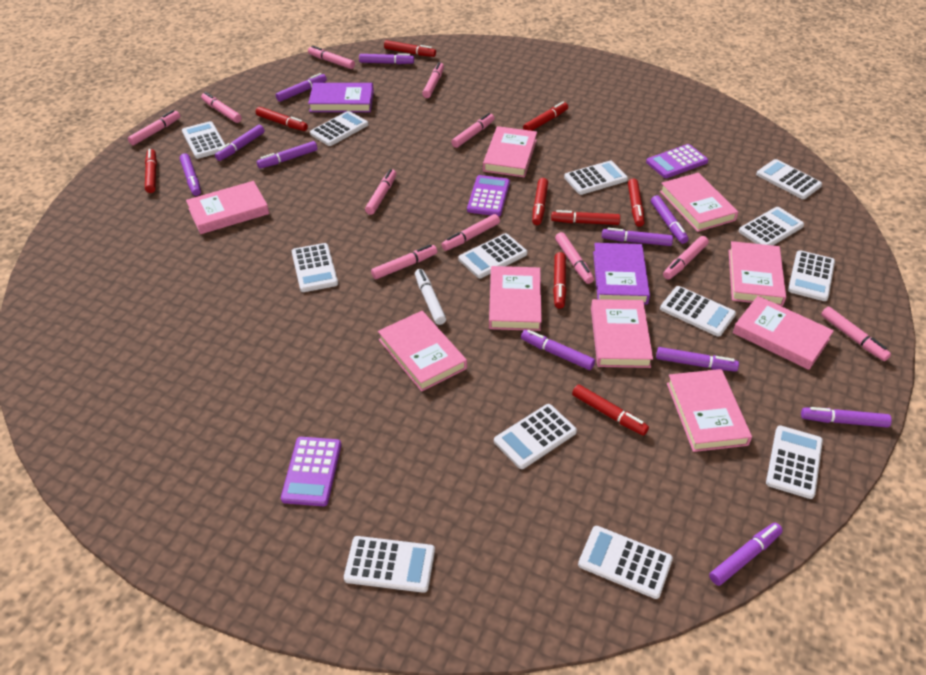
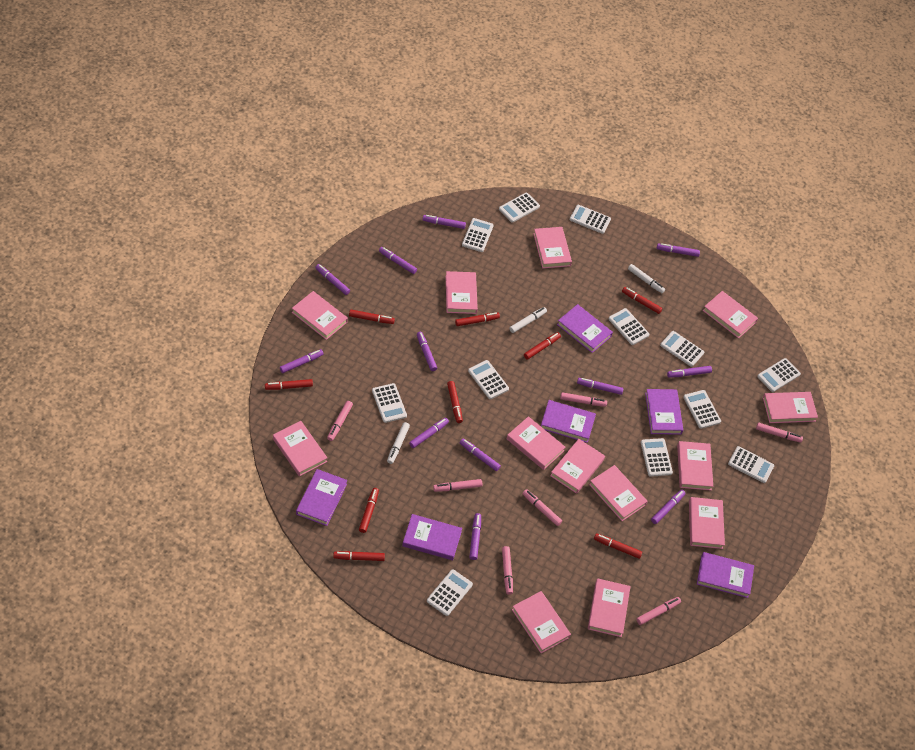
pink book: [186,181,269,234] [378,311,467,392] [483,126,537,177] [489,266,542,331] [591,299,653,368] [660,173,738,232] [667,369,752,452] [729,241,786,306] [733,296,834,370] = 9 -> [273,421,327,476] [292,291,348,340] [446,271,478,314] [507,416,565,470] [512,591,571,653] [533,227,572,268] [550,439,605,494] [588,578,631,637] [589,465,648,521] [677,441,713,490] [689,497,725,549] [703,291,758,338] [763,392,818,423] = 13
pink marker: [128,110,180,145] [201,92,242,123] [308,46,355,69] [365,169,396,215] [371,244,437,279] [422,62,444,98] [441,214,500,251] [451,113,495,148] [555,232,594,284] [663,236,709,280] [821,307,891,361] = 11 -> [327,401,353,441] [433,479,482,492] [502,546,513,595] [523,489,562,526] [560,392,607,407] [636,597,681,625] [756,423,803,443] = 7
purple book: [308,83,374,112] [593,243,650,304] = 2 -> [296,469,347,526] [402,514,462,560] [541,400,596,443] [557,304,613,353] [645,389,683,435] [697,552,754,598] = 6
purple calculator: [281,437,341,506] [467,175,510,216] [646,144,708,178] = 3 -> none = 0
purple marker: [180,153,201,196] [215,125,265,161] [257,141,317,169] [276,73,327,102] [359,53,414,64] [521,330,595,370] [602,228,673,246] [651,195,689,244] [656,347,739,372] [709,523,783,586] [801,407,892,427] = 11 -> [280,349,324,373] [315,264,350,295] [379,247,417,274] [409,418,449,448] [417,332,437,371] [423,215,466,229] [460,439,501,471] [469,513,481,560] [577,378,623,395] [651,490,686,524] [657,243,700,257] [667,366,712,378] = 12
white calculator: [182,121,225,159] [292,243,338,292] [310,111,368,146] [344,536,435,593] [459,233,527,278] [494,404,577,469] [564,161,628,195] [578,526,673,599] [660,286,736,337] [739,207,804,245] [756,159,822,199] [766,426,823,499] [788,250,835,301] = 13 -> [372,383,407,423] [427,569,473,616] [462,218,494,252] [468,360,509,399] [499,193,540,223] [570,205,611,234] [609,308,650,345] [641,438,673,477] [660,331,704,367] [683,390,721,429] [728,446,774,483] [757,358,801,392] = 12
white marker: [415,269,446,325] = 1 -> [387,422,410,464] [509,307,547,333] [628,264,665,293] = 3

